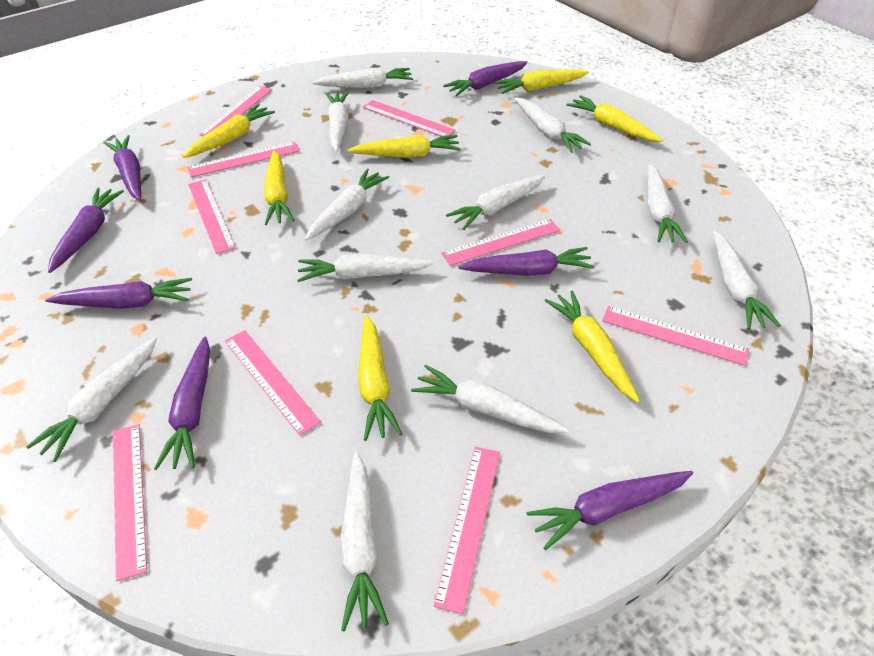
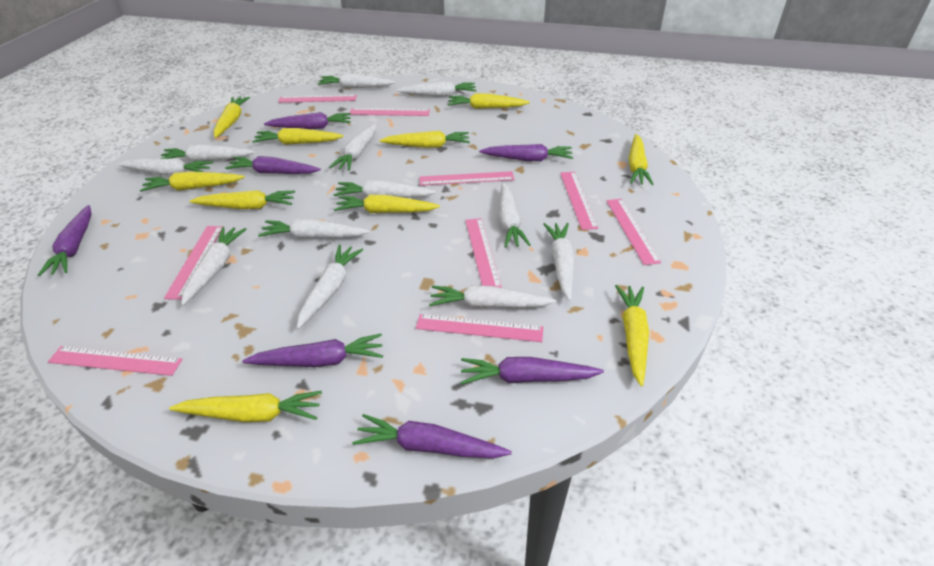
white carrot: [26,337,157,462] [297,254,434,282] [305,168,389,241] [313,68,413,88] [325,91,349,152] [341,451,389,631] [411,364,570,433] [446,174,546,230] [515,97,591,153] [648,165,688,243] [713,231,781,329] = 11 -> [118,158,214,176] [160,145,255,162] [181,227,247,305] [258,219,370,239] [297,245,363,329] [317,73,395,88] [329,124,376,171] [333,180,436,198] [397,81,477,97] [429,285,556,308] [499,183,530,248] [543,223,575,301] = 12
yellow carrot: [183,104,275,158] [264,151,294,225] [347,135,461,157] [358,315,402,441] [494,70,589,94] [544,290,640,402] [566,95,663,142] = 7 -> [140,171,245,192] [169,391,322,422] [190,190,295,209] [214,97,250,138] [252,128,344,145] [334,195,440,213] [379,131,470,148] [448,93,530,109] [615,285,649,386] [629,134,654,185] = 10

